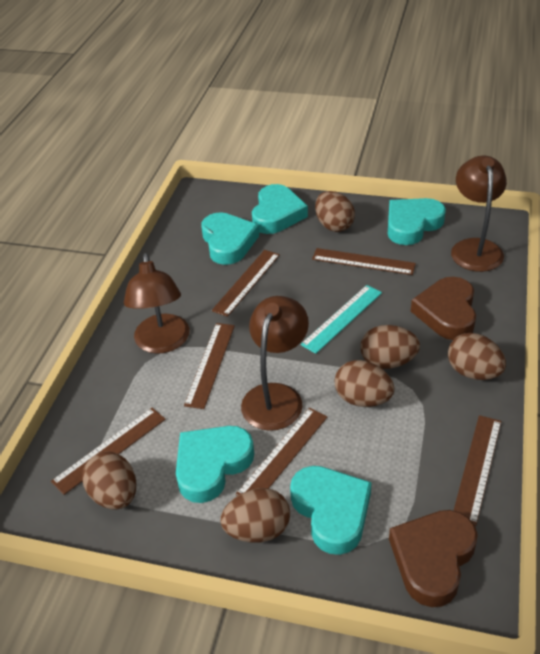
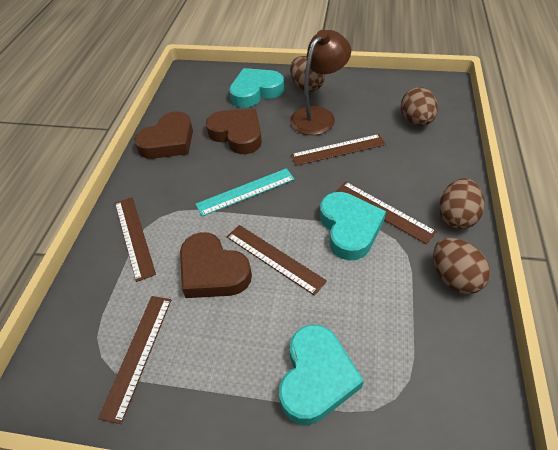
brown egg: [82,451,136,510] [220,488,290,543] [315,191,355,232] [335,360,394,407] [360,325,420,369] [448,333,506,380] = 6 -> [290,56,325,92] [401,87,438,126] [433,238,491,294] [439,178,485,229] = 4
brown heart: [389,510,478,607] [411,277,476,340] = 2 -> [134,111,193,159] [180,232,252,298] [206,109,262,154] = 3
brown lamp: [124,253,190,354] [241,296,309,431] [451,155,507,272] = 3 -> [290,30,351,135] = 1
brown ruler: [51,408,166,495] [184,323,235,409] [212,250,280,317] [236,407,327,496] [312,248,416,275] [454,415,502,526] = 6 -> [98,296,171,424] [115,197,156,282] [227,225,327,296] [291,134,386,166] [335,182,437,244] = 5
turquoise heart: [176,426,254,503] [201,212,259,265] [252,184,308,234] [290,466,372,555] [388,198,446,245] = 5 -> [229,68,284,108] [279,325,364,425] [320,192,386,260] = 3

